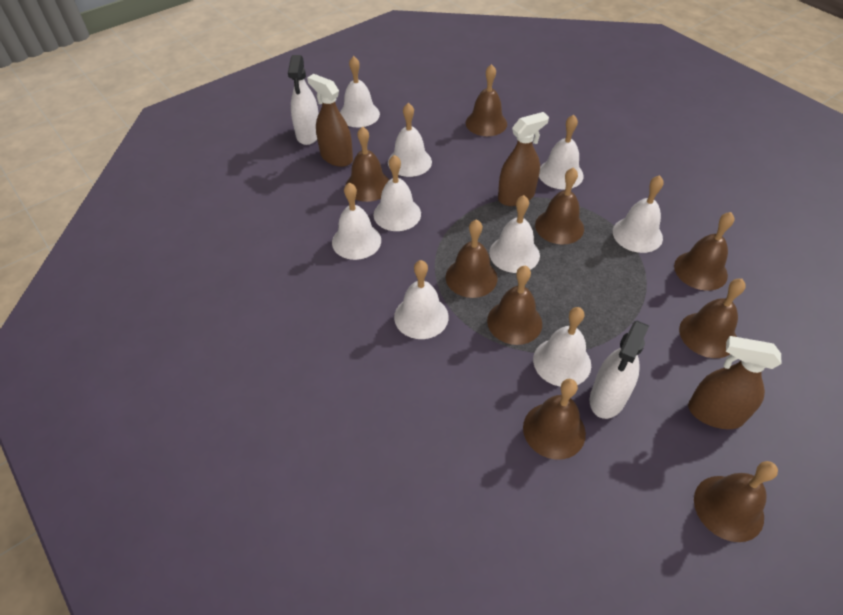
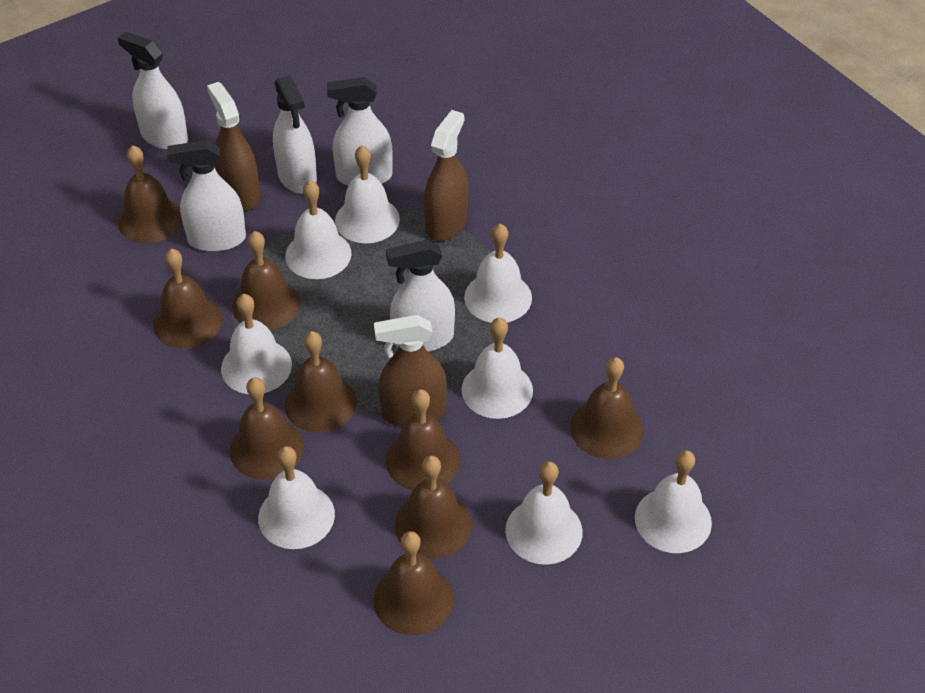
white bell: [332,182,381,260] [340,56,380,127] [374,155,421,231] [388,103,432,177] [394,260,449,339] [489,195,540,273] [533,307,591,387] [539,114,584,189] [613,175,664,253] = 9 -> [221,294,292,394] [258,446,335,549] [285,180,352,279] [335,145,400,243] [461,318,533,419] [464,224,532,323] [505,461,583,565] [635,450,712,553] = 8
white spray bottle: [288,55,319,145] [590,321,649,419] = 2 -> [118,32,188,150] [167,140,246,252] [273,75,317,194] [327,77,393,186] [386,240,455,352] = 5

